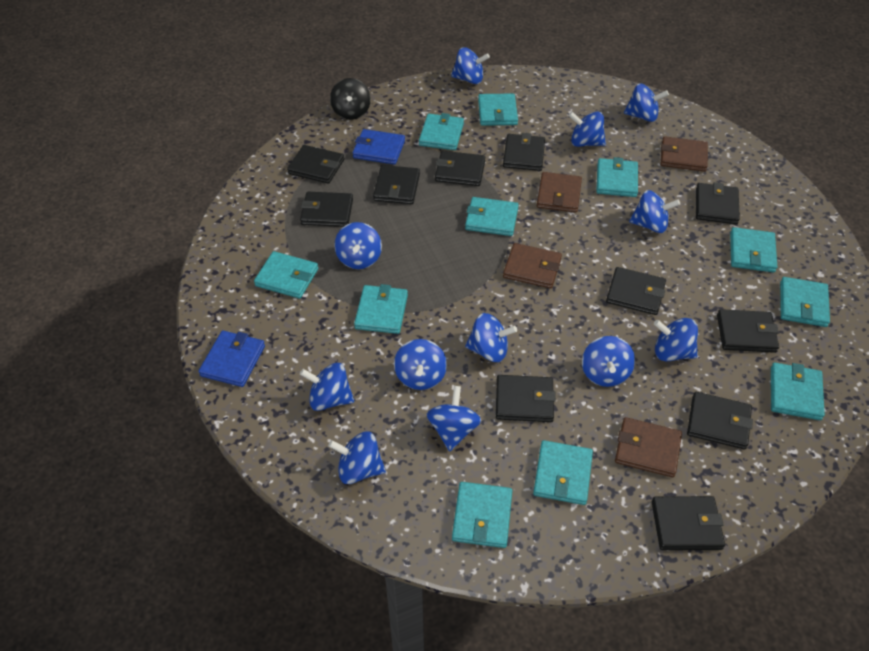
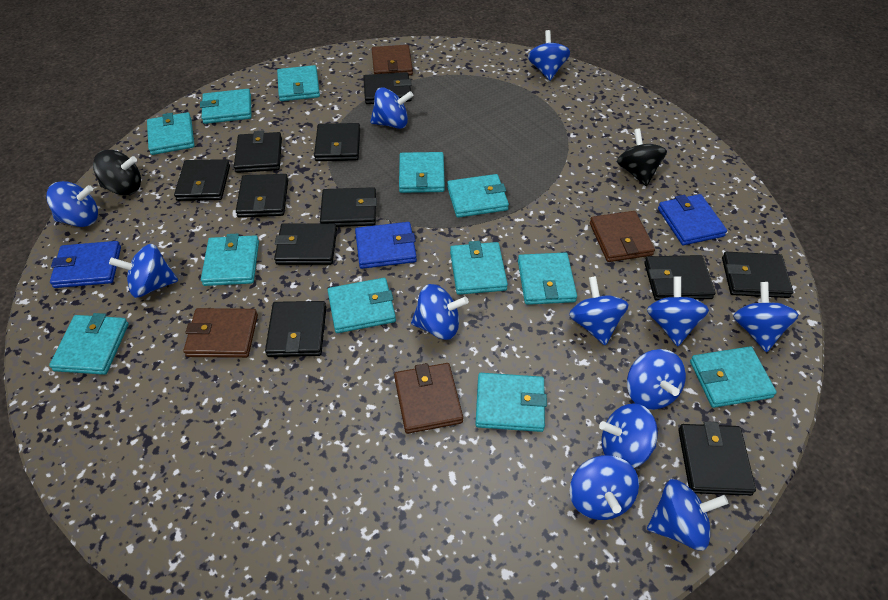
black spinning top: [330,78,371,120] = 1 -> [93,150,141,195] [617,128,667,186] = 2
blue wallet: [199,331,265,387] [353,129,405,165] = 2 -> [50,241,121,288] [355,222,417,269] [658,194,727,245] = 3
turquoise wallet: [254,251,318,298] [354,284,408,334] [419,113,464,150] [452,482,512,548] [465,197,519,236] [478,93,518,126] [533,440,593,505] [596,157,638,197] [730,227,777,272] [771,363,825,420] [780,277,830,327] = 11 -> [49,313,129,375] [147,112,195,155] [200,89,252,124] [201,234,259,286] [277,65,320,101] [327,278,396,333] [399,152,445,193] [447,174,509,218] [450,241,508,295] [475,373,547,432] [518,252,577,305] [690,346,777,408] = 12

